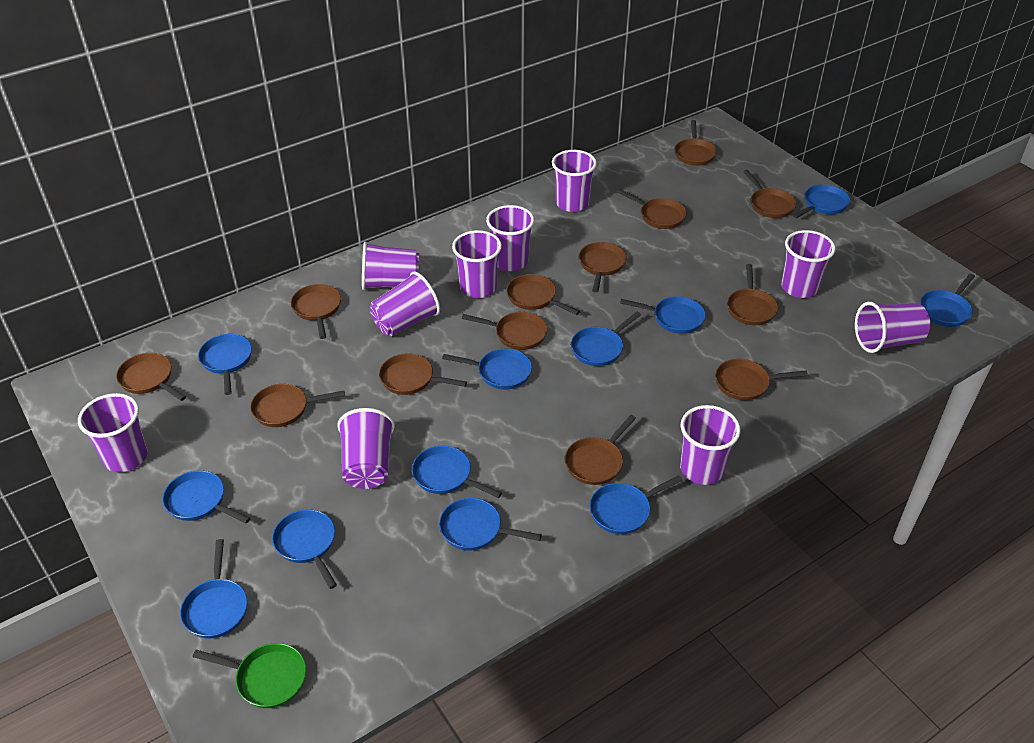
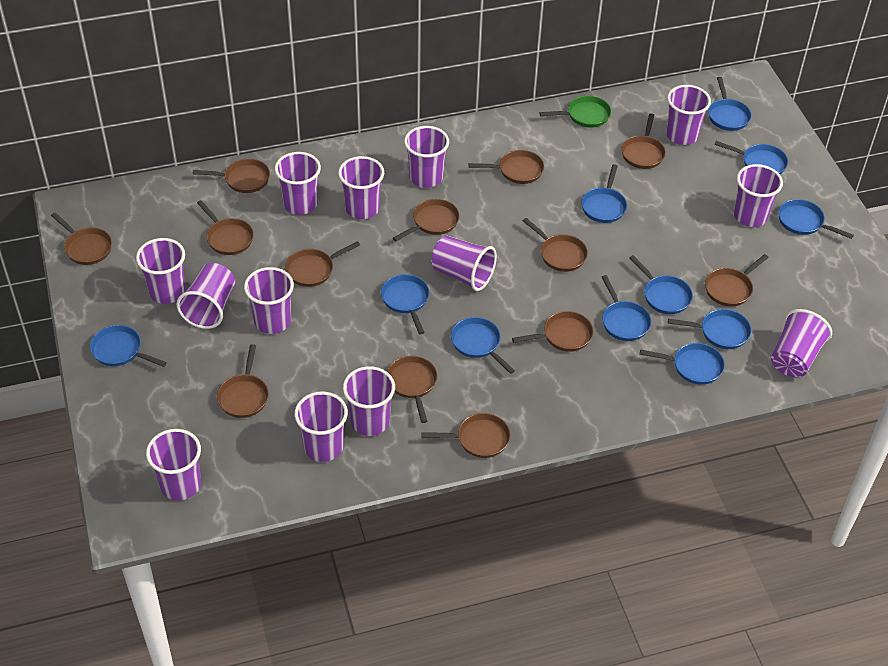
blue pan: [162,470,251,524] [180,539,247,638] [198,334,252,395] [272,509,337,589] [412,446,502,498] [439,498,542,551] [442,349,532,390] [571,312,641,366] [589,475,683,534] [620,296,706,334] [793,184,850,218] [920,273,975,327] = 12 -> [90,325,167,367] [381,274,429,334] [451,317,515,374] [581,164,627,223] [602,275,651,341] [629,255,693,314] [640,343,725,385] [668,309,751,349] [708,77,752,131] [714,141,788,174] [778,199,854,239] = 11
purple cup: [78,393,148,472] [337,408,395,489] [362,242,419,290] [370,271,440,336] [452,230,502,298] [486,205,534,271] [552,150,597,212] [680,405,741,485] [781,230,835,298] [855,302,930,353] = 10 -> [136,238,186,304] [146,429,201,500] [177,263,235,329] [244,267,294,334] [275,152,321,215] [294,391,348,462] [338,156,384,219] [343,366,395,436] [404,126,449,188] [431,236,497,291] [666,85,711,145] [734,164,783,227] [771,309,832,377] = 13

